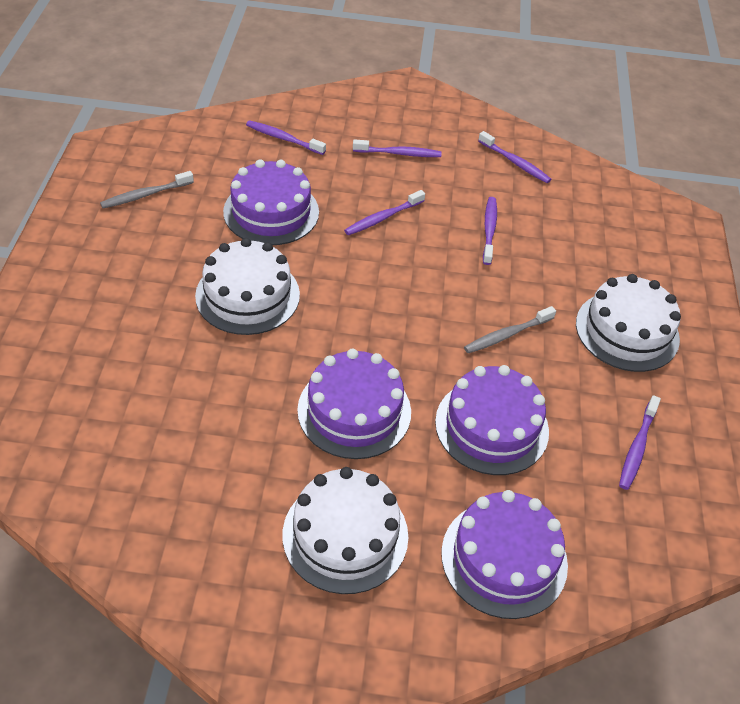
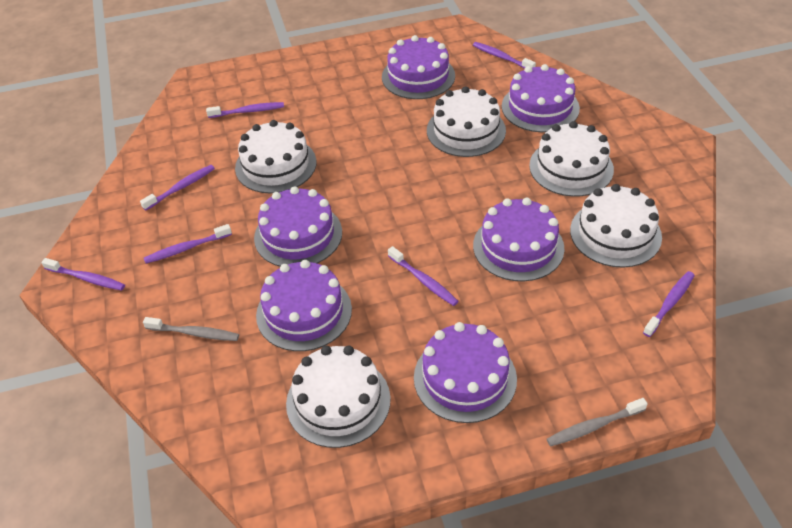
purple cake: [223,159,319,245] [297,349,411,459] [435,365,549,475] [441,490,568,619] = 4 -> [254,186,342,267] [256,260,352,351] [382,35,455,99] [414,322,517,423] [473,198,565,281] [502,64,580,132] = 6
purple toothbrush: [246,120,326,155] [344,190,425,235] [353,139,441,157] [478,131,551,183] [483,197,497,265] [619,395,661,490] = 6 -> [41,258,125,291] [140,165,215,211] [144,224,232,263] [206,102,284,118] [388,246,459,306] [473,42,536,69] [643,271,695,337] = 7
white cake: [195,238,300,335] [283,467,408,594] [576,274,681,372] = 3 -> [235,120,317,193] [286,346,391,448] [427,86,506,157] [529,121,614,197] [570,184,662,268] = 5

